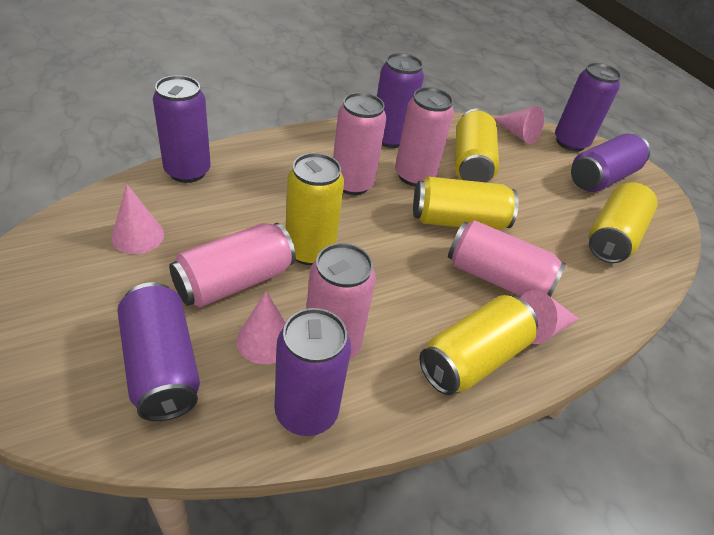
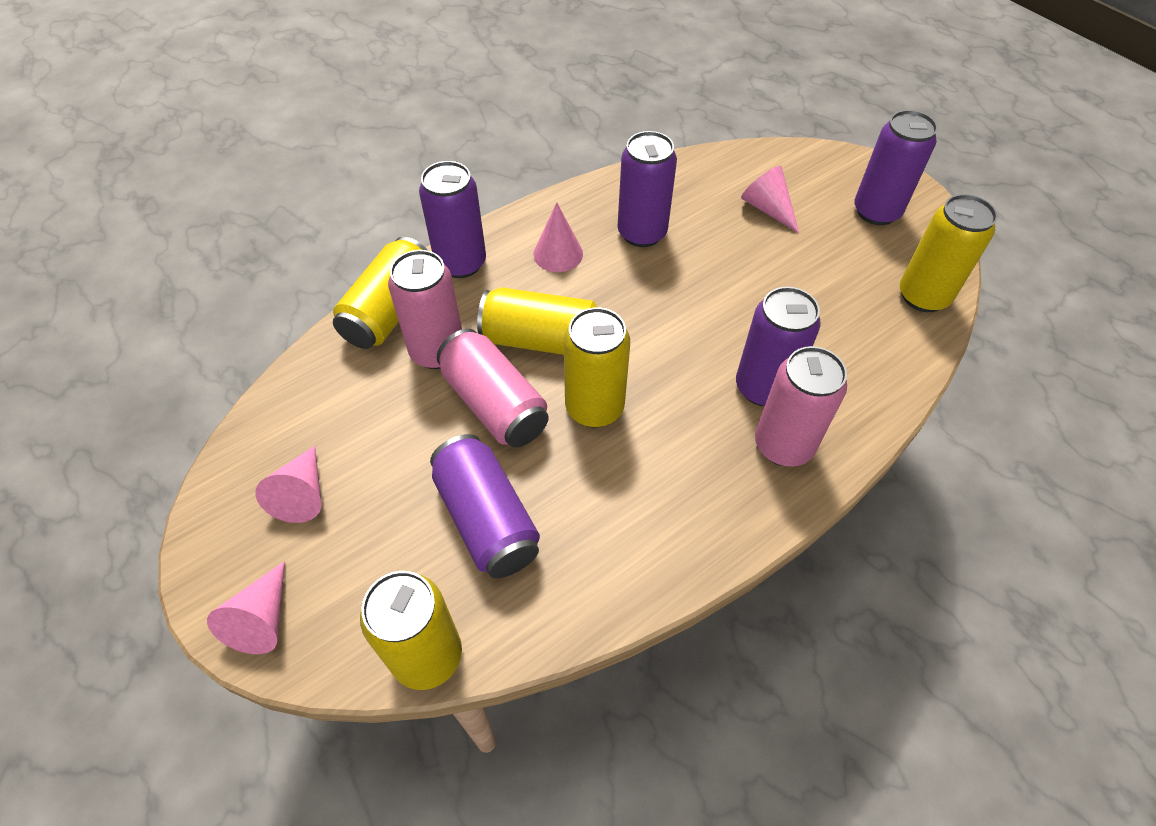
pink can: [169,223,296,307] [306,243,376,360] [333,92,387,195] [395,87,454,186] [448,220,566,297] = 5 -> [388,250,462,369] [437,329,549,448] [755,346,847,467] = 3
purple can: [118,282,200,421] [153,75,211,183] [275,308,351,436] [377,53,424,148] [555,63,621,151] [571,134,650,192] = 6 -> [419,161,486,278] [430,434,540,578] [618,131,677,247] [736,287,821,406] [854,110,938,225] = 5

